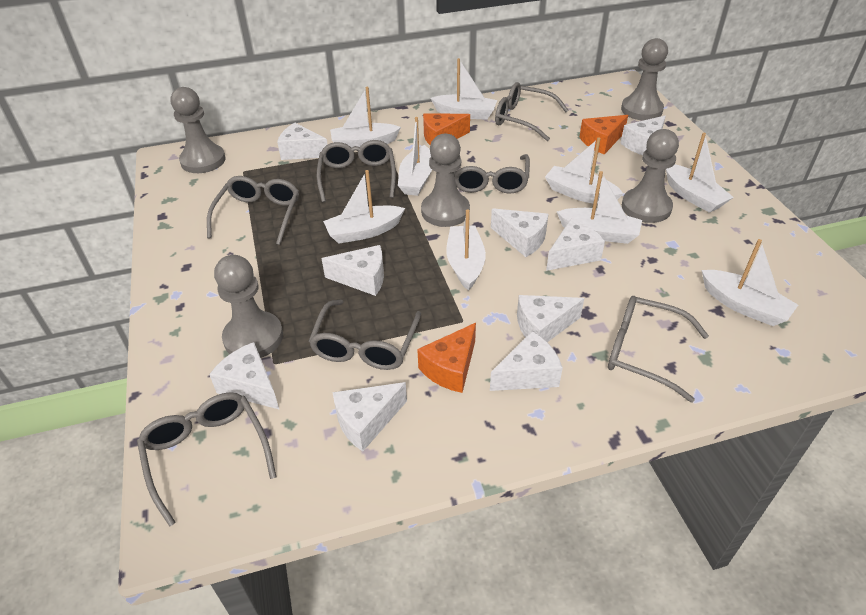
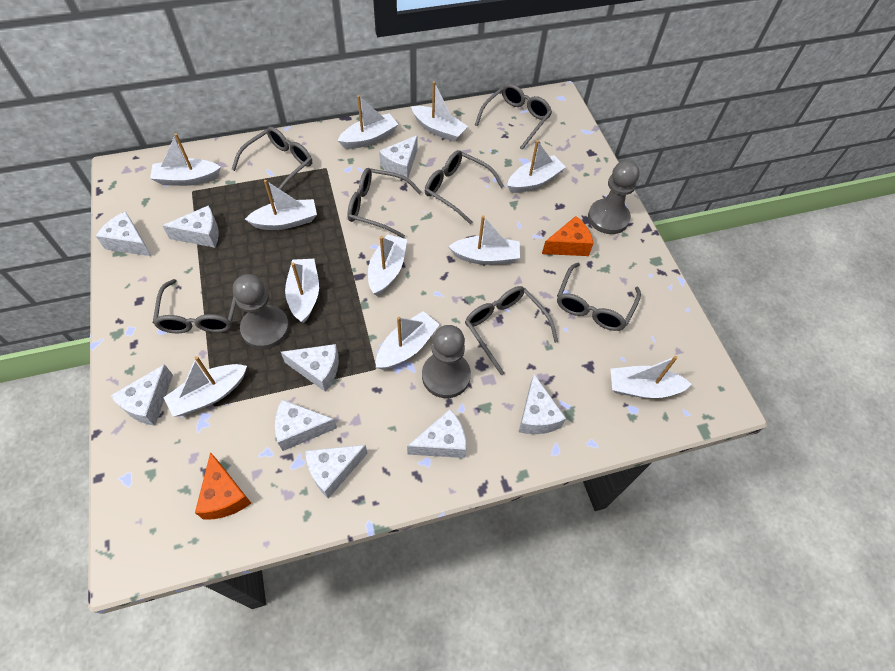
grey pawn: [171,87,226,173] [214,255,283,358] [421,134,470,227] [621,38,668,120] [622,129,679,223] = 5 -> [233,274,289,349] [422,325,471,398] [588,160,639,234] = 3
orange cheese: [417,323,476,393] [423,114,470,145] [579,115,628,154] = 3 -> [195,452,251,520] [542,216,594,256] = 2
white boat: [323,170,405,244] [330,87,401,148] [398,117,432,196] [431,58,497,120] [447,209,486,291] [545,137,623,204] [557,171,642,244] [666,133,734,213] [702,239,798,326] = 9 -> [150,133,221,186] [163,356,247,417] [245,180,317,230] [285,259,319,323] [337,95,398,149] [368,234,407,296] [376,311,440,370] [411,81,468,142] [448,215,520,265] [507,140,566,193] [610,356,692,398] = 11

